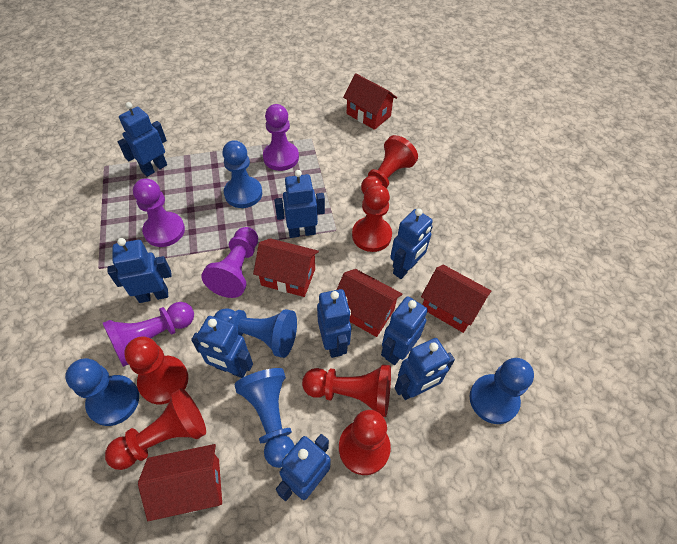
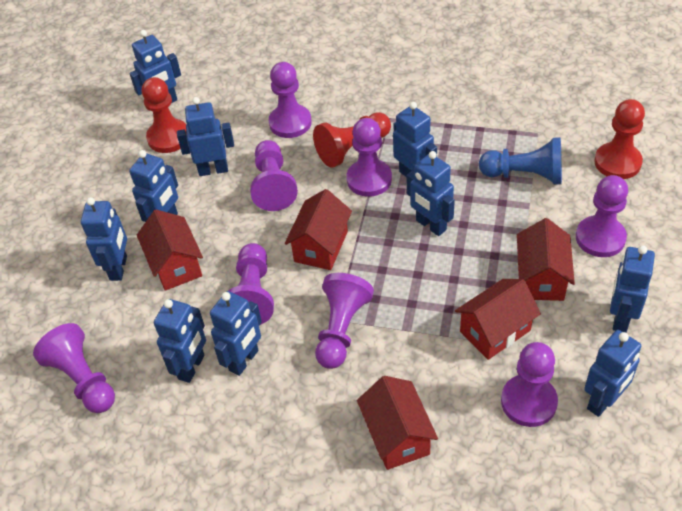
blue pawn: [65,358,139,426] [214,308,297,358] [222,140,262,208] [234,368,295,468] [470,358,534,424] = 5 -> [479,137,562,185] = 1
blue robot: [108,238,172,303] [118,102,167,177] [191,316,253,378] [274,170,325,238] [276,434,331,501] [317,289,351,358] [381,296,428,365] [390,208,433,279] [395,338,455,400] = 9 -> [81,197,127,281] [129,30,181,103] [129,150,178,222] [154,299,206,383] [177,97,234,176] [210,291,262,376] [393,102,437,177] [407,151,455,236] [584,330,641,417] [610,245,655,332] = 10
purple pawn: [103,302,194,367] [133,178,185,247] [201,227,258,298] [263,104,299,171] = 4 -> [33,323,115,413] [228,243,274,325] [250,140,298,211] [269,62,312,138] [315,273,374,369] [346,118,392,197] [501,342,558,427] [576,175,628,257] = 8
red pawn: [105,388,206,470] [124,337,188,404] [302,365,391,417] [339,410,391,475] [352,184,392,252] [361,135,418,194] = 6 -> [142,77,187,153] [313,112,391,168] [594,99,645,179] = 3

